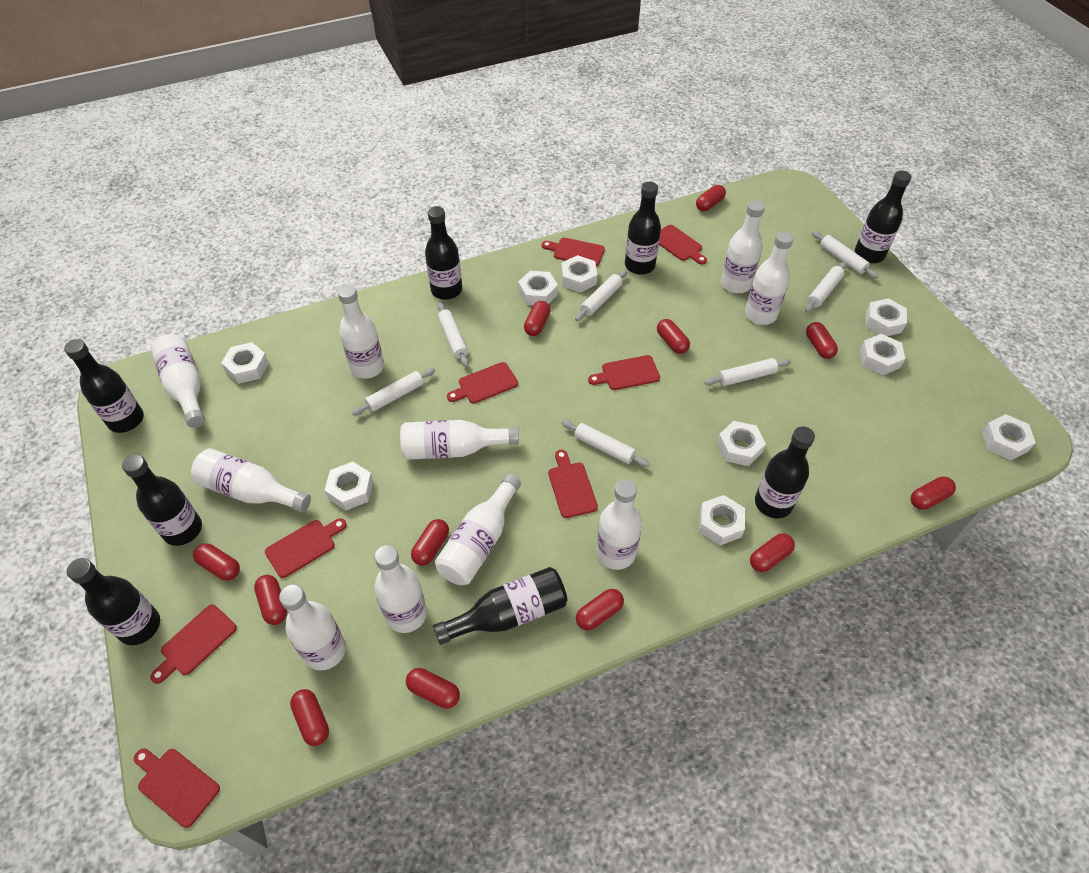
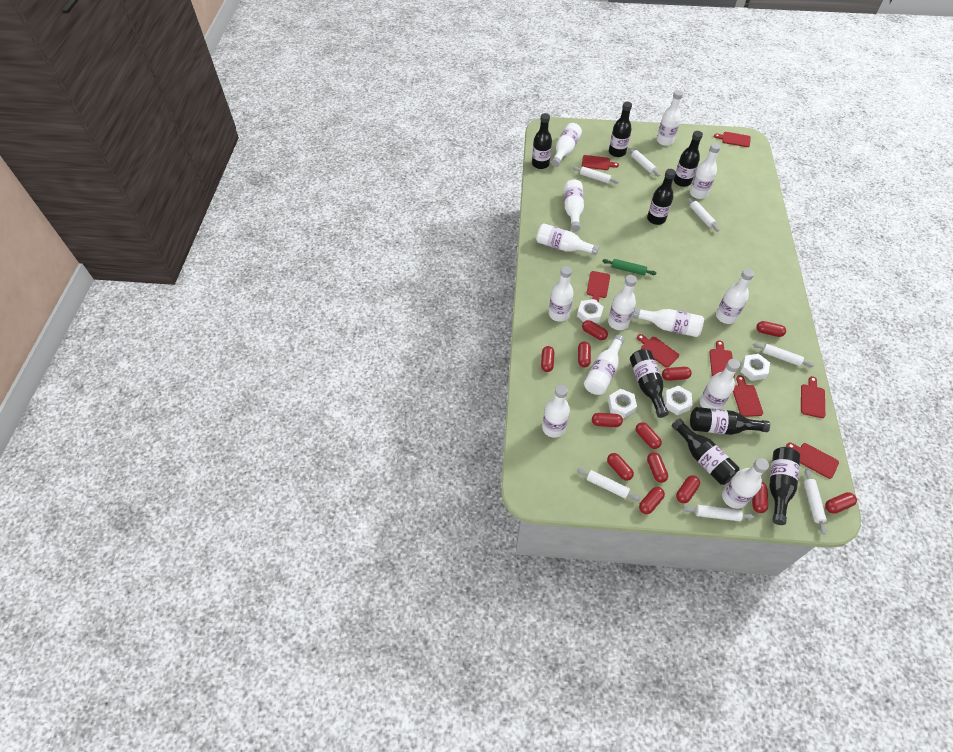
green rolling pin: none = 0 -> [602,259,656,276] = 1
red capsule: [193,543,240,581] [254,575,287,625] [290,689,329,746] [406,668,460,709] [411,519,449,566] [524,301,551,336] [576,589,624,631] [657,319,690,354] [696,185,726,211] [750,533,795,572] [806,322,838,359] [911,476,956,510] = 12 -> [541,346,554,372] [578,341,591,367] [582,320,608,340] [592,413,623,427] [607,453,634,481] [636,422,662,449] [639,487,665,514] [647,452,668,483] [662,367,692,381] [676,475,700,503] [752,482,768,513] [756,321,786,337] [825,492,857,514] = 13
white bottle: [150,334,205,428] [191,448,311,512] [279,584,346,671] [338,285,384,379] [374,545,427,633] [400,420,519,460] [435,474,521,585] [596,479,642,570] [721,200,765,293] [745,231,794,325] = 10 -> [536,223,599,255] [542,384,570,438] [549,266,574,322] [551,123,582,167] [564,180,584,231] [584,335,624,395] [608,275,637,330] [633,308,704,337] [657,90,683,146] [690,143,721,199] [700,359,740,409] [716,268,754,324] [722,458,769,509] = 13
white nut: [221,342,269,384] [325,462,374,510] [518,271,558,305] [561,255,597,293] [699,495,745,545] [717,421,766,466] [860,334,905,375] [865,298,907,336] [982,414,1036,460] = 9 -> [577,299,604,323] [608,389,637,418] [664,386,692,415] [740,354,770,381] = 4

